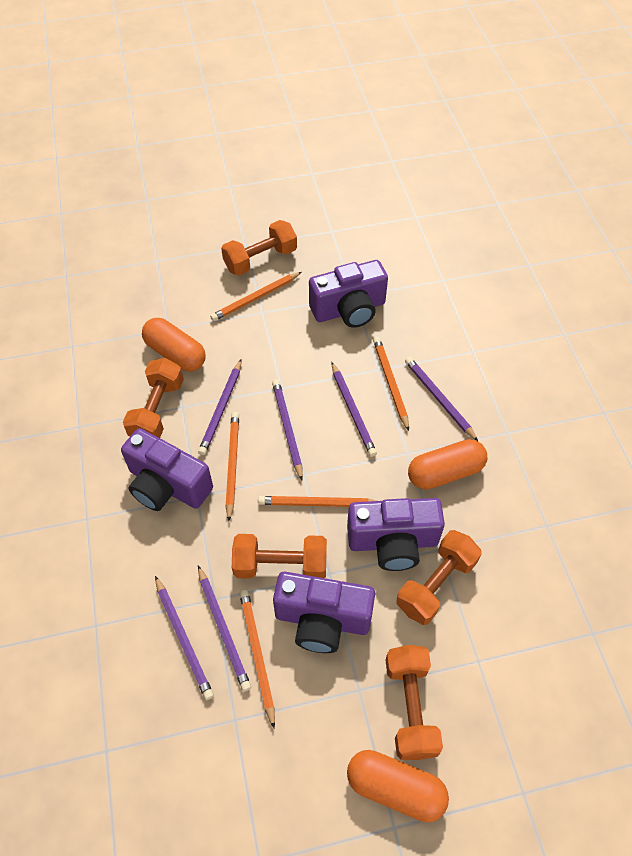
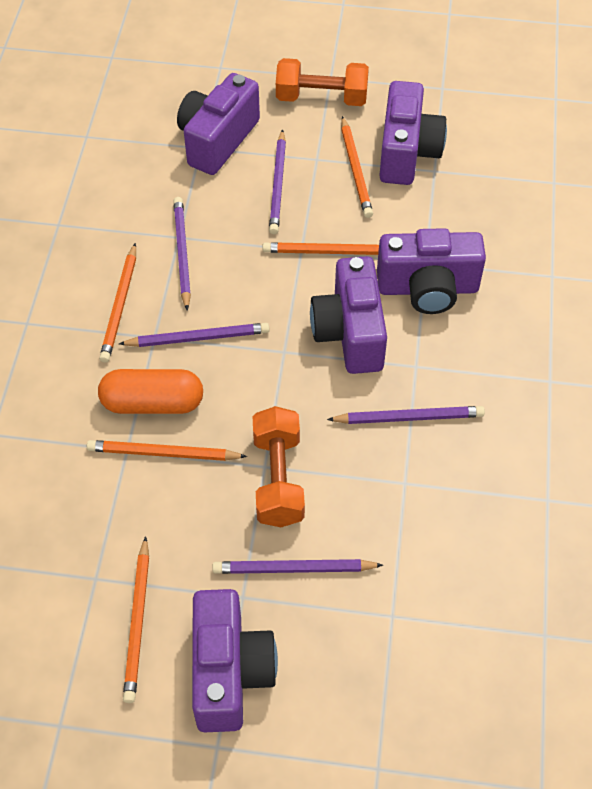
orange capsule: [142,318,205,372] [347,750,449,822] [408,439,487,490] = 3 -> [98,369,203,414] = 1
orange dumbbell: [123,358,184,438] [221,220,297,276] [232,534,327,579] [386,645,443,760] [396,530,482,625] = 5 -> [253,406,305,527] [276,58,369,106] = 2
purple camera: [121,428,213,511] [273,572,375,653] [309,260,388,327] [347,498,445,571] = 4 -> [177,73,260,175] [192,589,278,732] [310,256,387,374] [377,228,486,314] [379,81,447,185] = 5
purple pencil: [155,576,214,700] [198,360,241,455] [198,565,251,692] [272,380,303,481] [332,362,377,457] [405,357,478,441] = 6 -> [119,323,270,347] [173,197,191,311] [212,559,383,574] [269,129,286,234] [327,406,485,424] = 5

